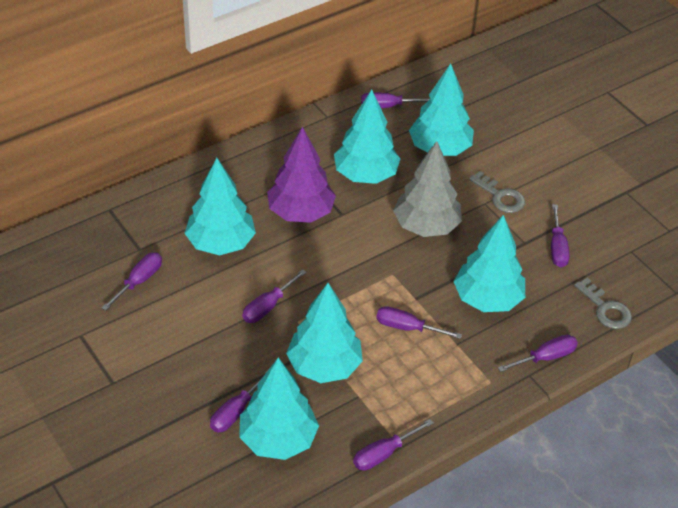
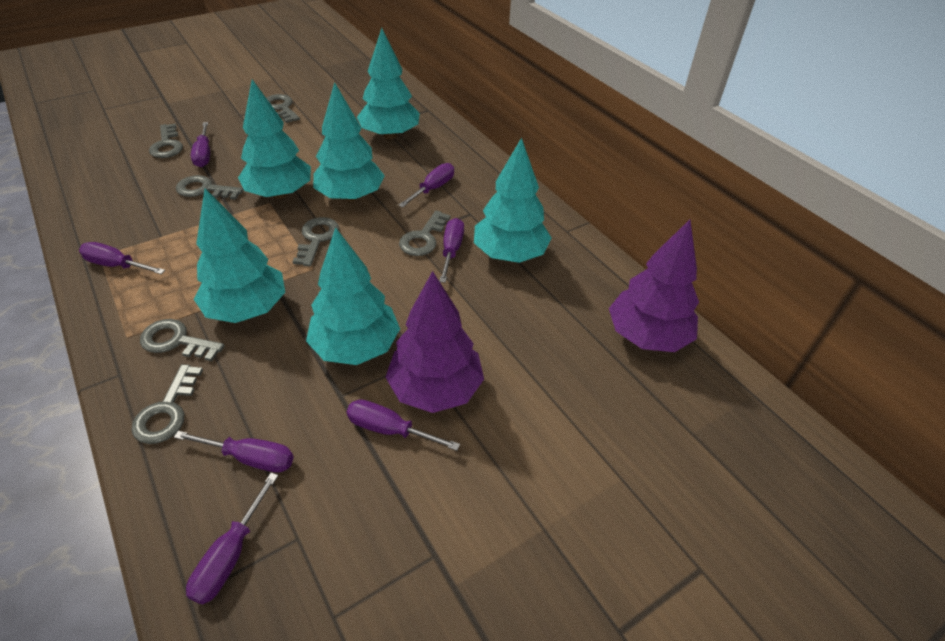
grey key: [469,171,525,213] [574,277,632,329] = 2 -> [131,364,203,444] [140,319,225,361] [149,123,183,158] [176,175,244,200] [266,94,300,123] [293,217,339,266] [399,211,450,256] = 7
grey tree: [393,141,462,237] = 1 -> none = 0
purple screwdriver: [102,253,162,311] [210,368,270,432] [243,269,307,323] [353,419,434,471] [361,92,430,108] [376,306,462,339] [498,335,578,372] [551,204,570,267] = 8 -> [79,242,165,274] [174,431,294,473] [186,473,278,604] [191,122,210,167] [346,399,460,451] [399,163,454,207] [439,218,464,283] = 7
purple tree: [267,127,336,223] = 1 -> [385,271,484,413] [609,219,699,352] = 2

